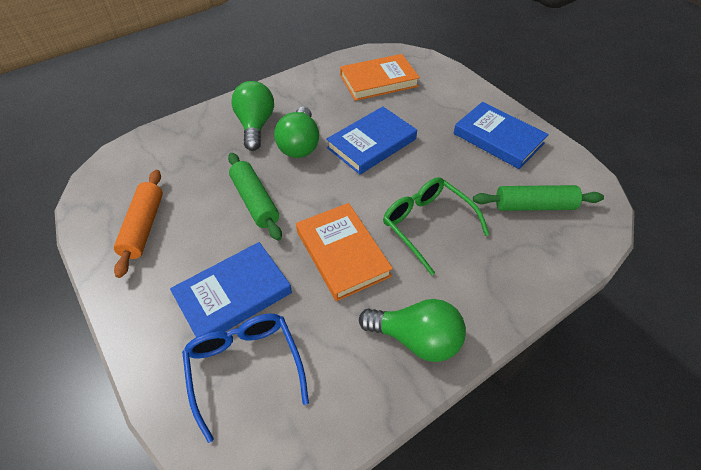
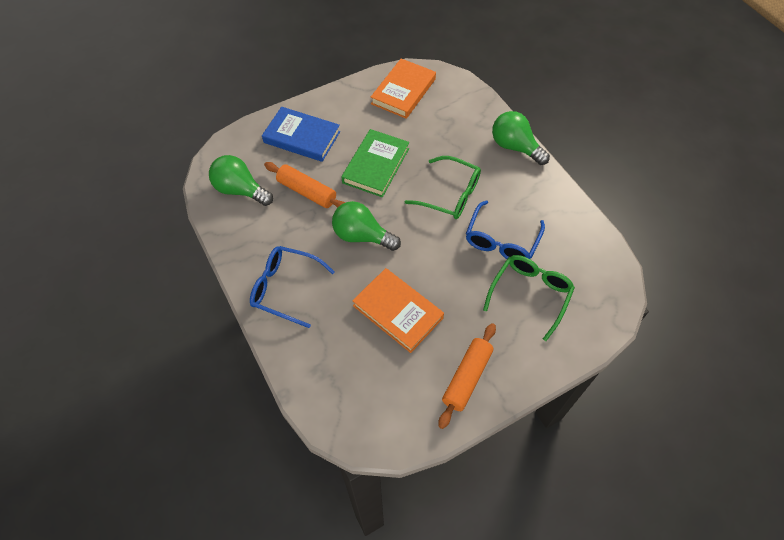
blue book: [170,242,292,337] [326,107,417,174] [453,102,549,169] = 3 -> [262,107,340,162] = 1
blue glasses: [182,313,309,443] = 1 -> [250,246,335,328] [466,200,545,259] = 2
green book: none = 0 -> [342,129,409,197] = 1
green glasses: [383,177,490,276] = 1 -> [405,156,481,219] [483,255,575,341] = 2
green rolling pin: [228,153,282,241] [473,185,604,211] = 2 -> none = 0
orange rolling pin: [114,170,163,278] = 1 -> [264,162,345,208] [438,323,496,429] = 2

